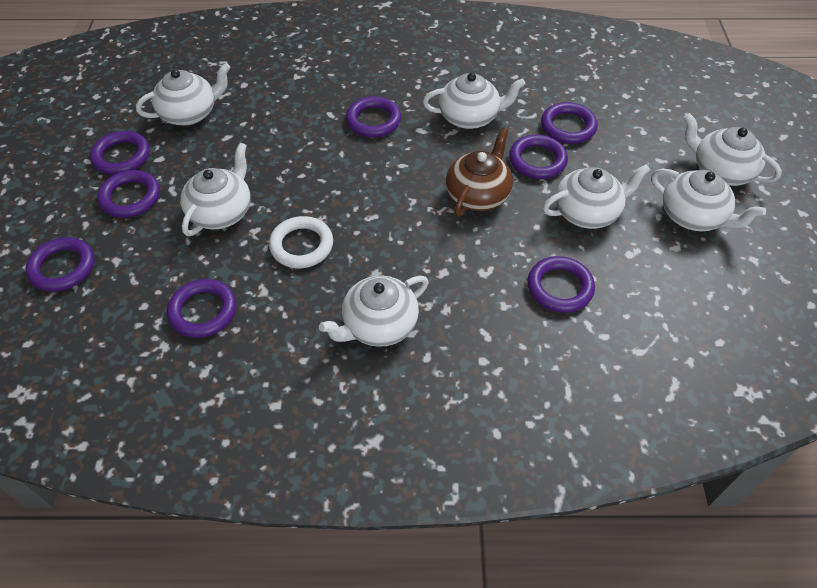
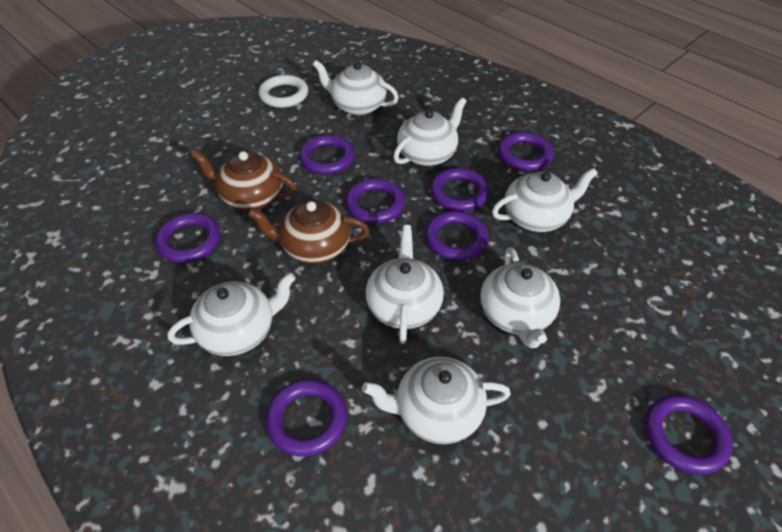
brown teapot: [446,127,513,216] = 1 -> [191,150,297,210] [248,200,369,264] = 2

